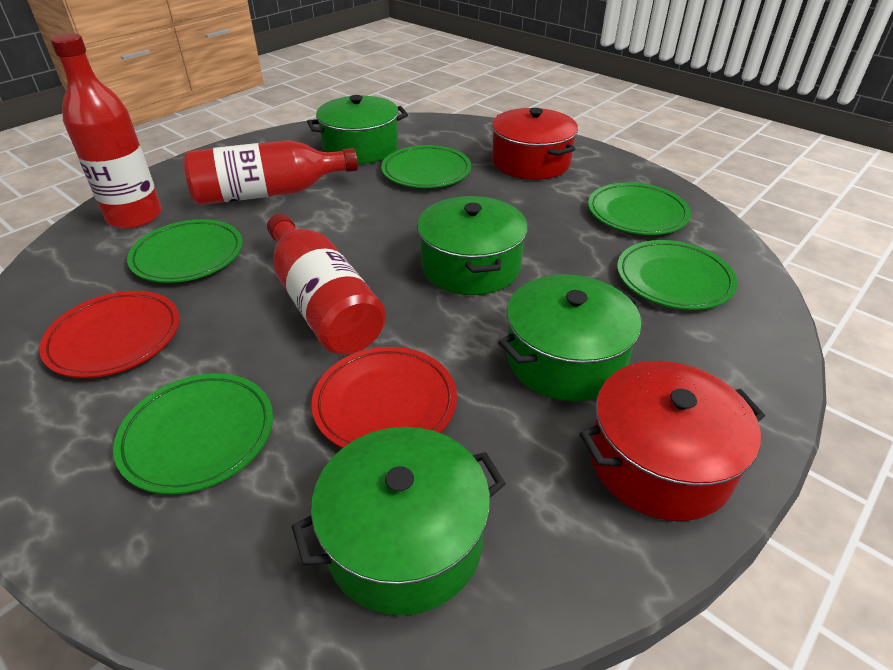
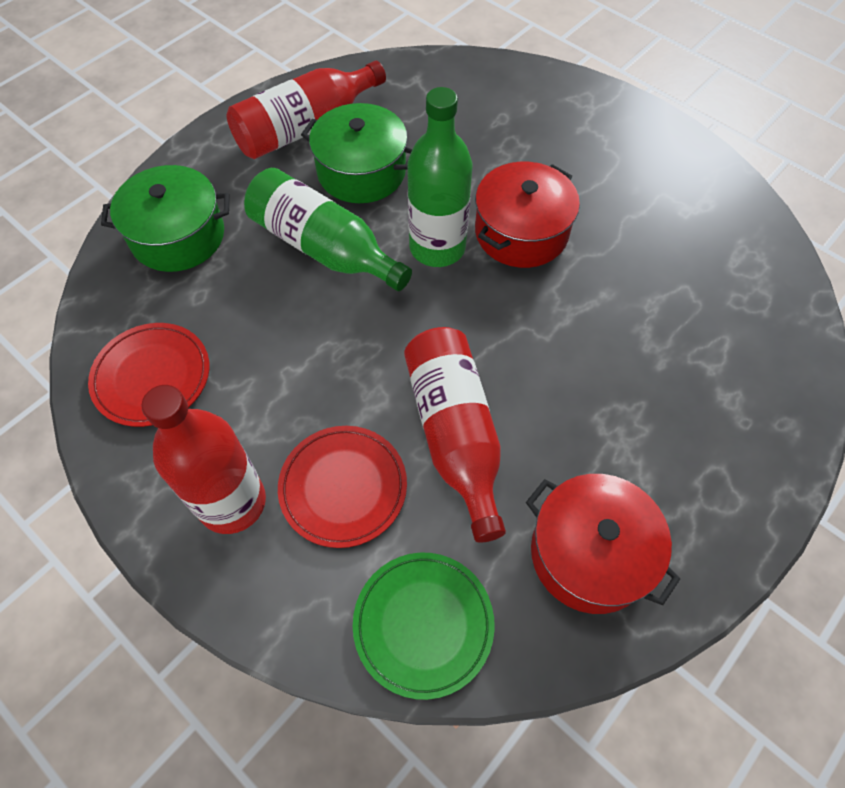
green bottle: none = 0 -> [244,168,412,291] [407,87,472,267] = 2
green plate: [113,373,273,494] [127,219,243,283] [381,145,471,188] [588,182,691,235] [617,240,737,310] = 5 -> [353,553,495,700] = 1
green pot: [291,427,506,615] [307,95,408,164] [417,196,528,295] [498,274,642,401] = 4 -> [101,165,229,272] [301,103,412,203] = 2

